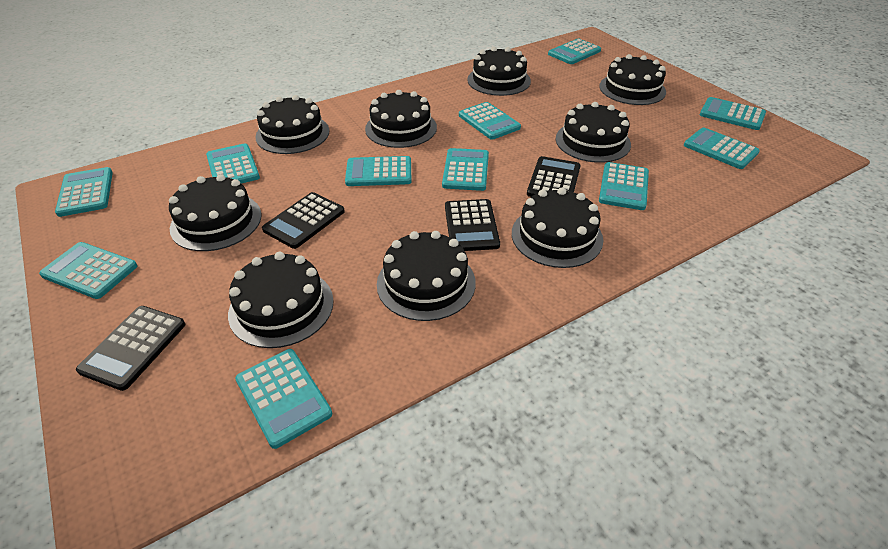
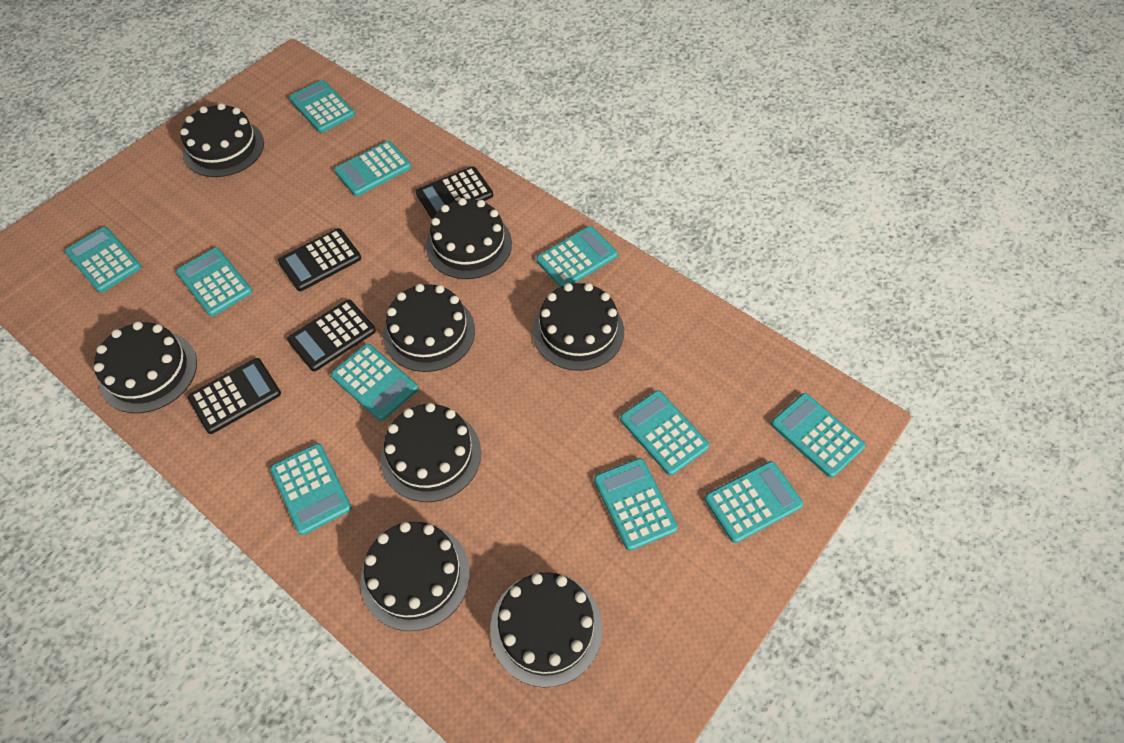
black cake: [169,174,262,251] [228,252,334,348] [255,95,329,154] [365,90,437,148] [377,231,476,321] [467,47,531,96] [512,188,603,268] [556,102,631,163] [599,54,666,105] = 9 -> [94,321,197,413] [180,103,264,177] [360,522,470,631] [380,403,481,502] [383,284,475,372] [426,198,512,279] [490,572,603,688] [532,283,624,371] = 8

